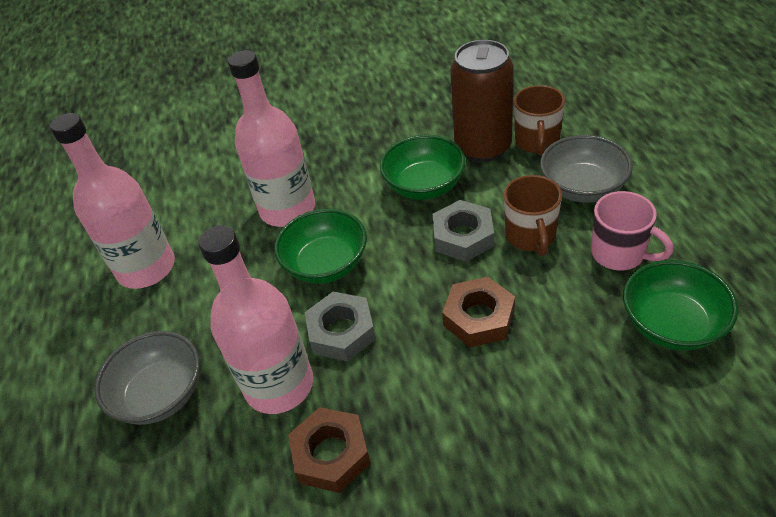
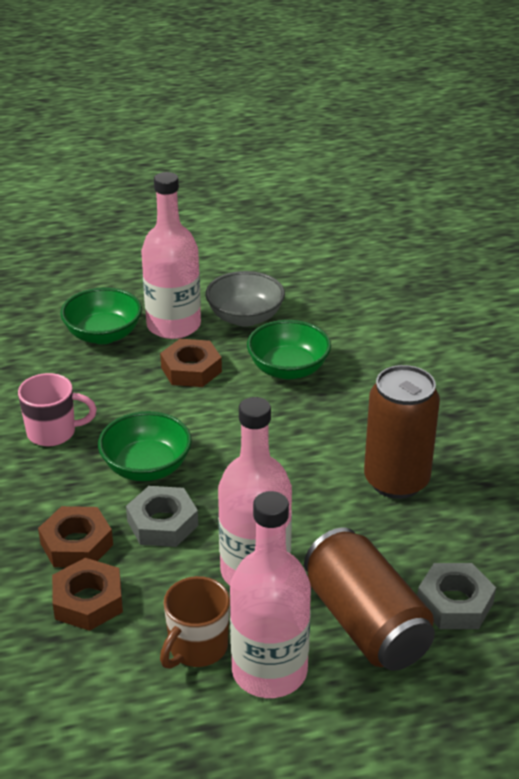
brown can: [450,40,514,162] = 1 -> [304,528,435,671] [364,365,440,499] = 2
brown mug: [504,175,562,256] [514,85,565,156] = 2 -> [160,576,230,669] = 1
brown nut: [288,407,371,493] [442,277,515,347] = 2 -> [38,506,113,567] [52,558,123,631] [160,339,222,387] = 3
grey bowl: [94,331,200,425] [540,135,633,203] = 2 -> [206,271,285,327] = 1

